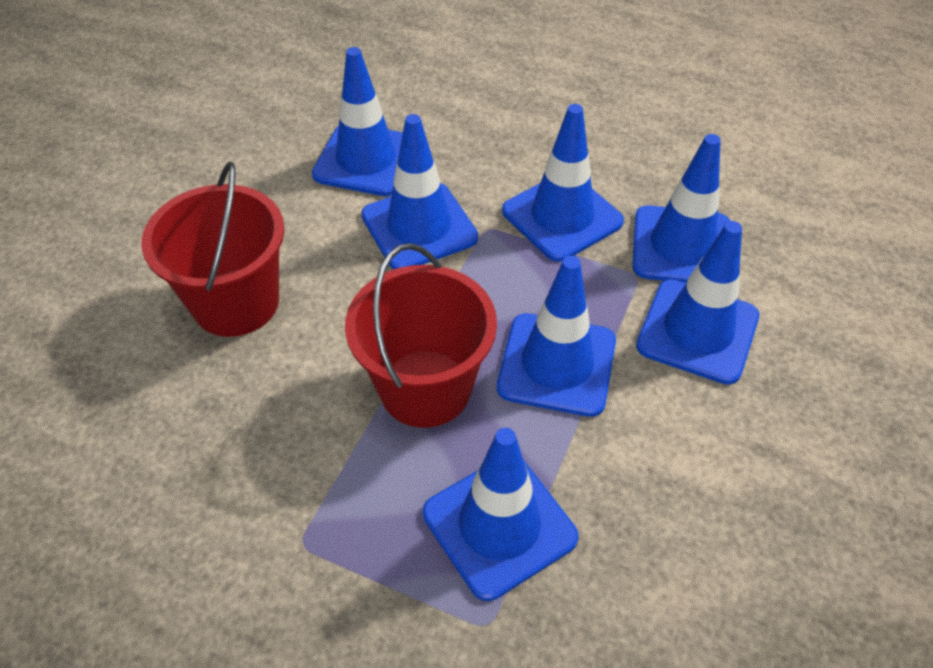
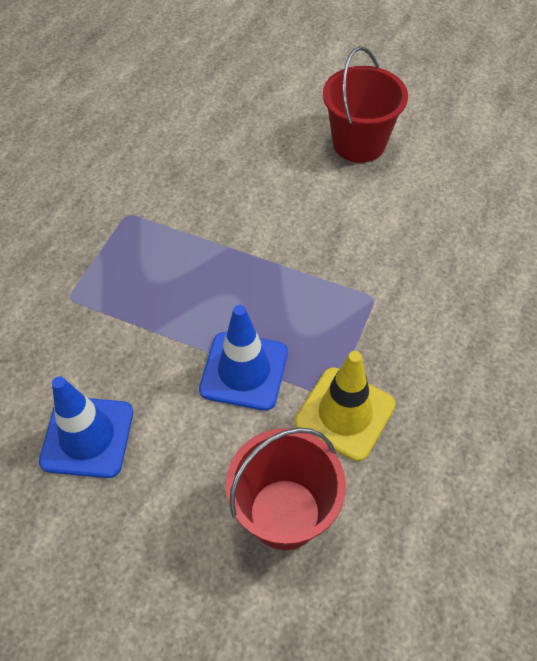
blue traffic cone: [312,47,403,196] [361,114,478,269] [423,428,578,601] [497,256,616,417] [502,104,624,262] [632,134,730,283] [636,221,759,384] = 7 -> [39,376,133,478] [199,305,288,411] = 2
yellow traffic cone: none = 0 -> [295,351,396,461] = 1

